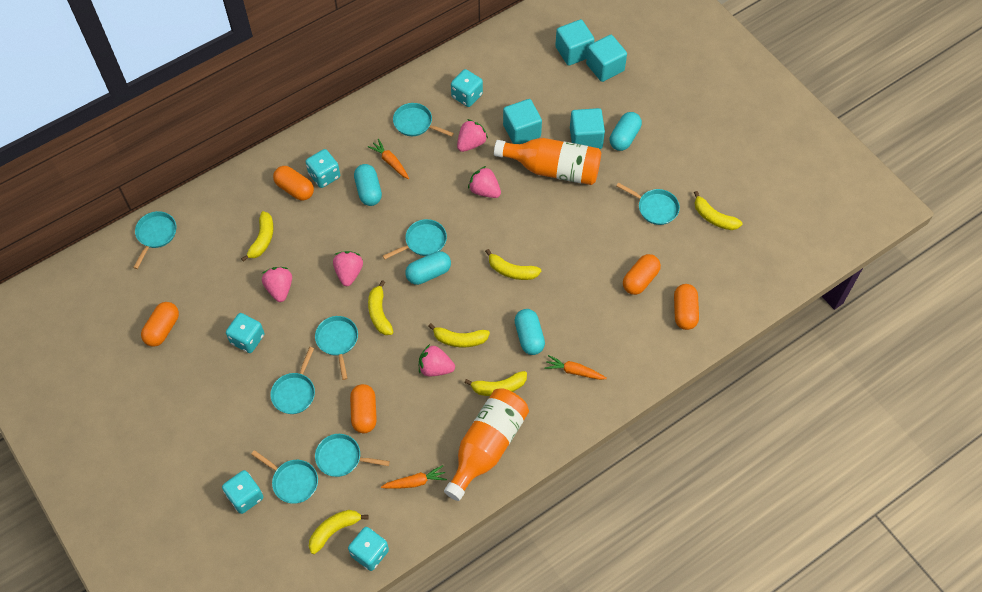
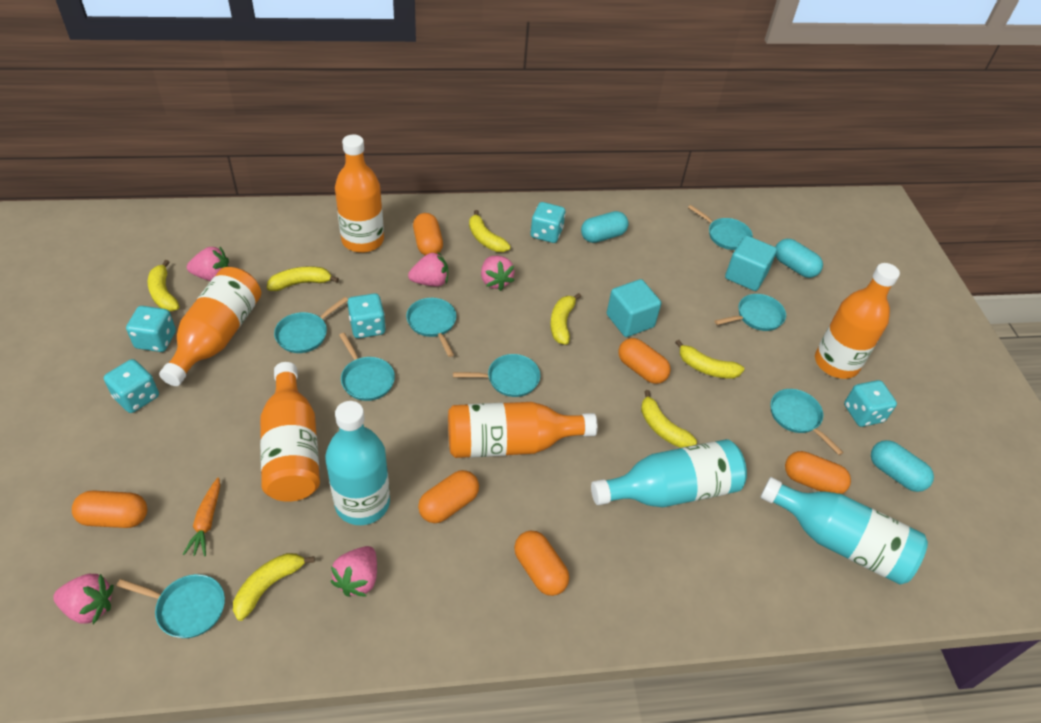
orange bottle: [444,388,529,501] [494,138,601,185] = 2 -> [159,267,261,386] [260,362,320,502] [335,135,384,253] [448,402,598,458] [815,263,900,379] = 5
orange capsule: [141,302,179,347] [273,166,314,201] [350,384,377,433] [623,254,661,295] [674,284,699,330] = 5 -> [72,490,147,528] [413,213,443,255] [418,470,479,523] [514,531,569,596] [618,338,671,384] [785,451,851,494] = 6
orange carrot: [368,139,409,179] [381,465,447,489] [544,355,607,380] = 3 -> [183,477,220,556] = 1
turquoise bottle: none = 0 -> [325,401,390,525] [591,439,747,507] [760,477,928,585] = 3
turquoise capsule: [354,164,382,206] [405,251,451,285] [515,309,545,355] [610,112,642,151] = 4 -> [581,211,629,243] [775,239,823,278] [871,440,934,492] = 3
turquoise cube: [503,99,542,144] [555,19,595,66] [570,108,605,149] [586,35,627,82] = 4 -> [607,279,661,337] [725,235,777,291] = 2

